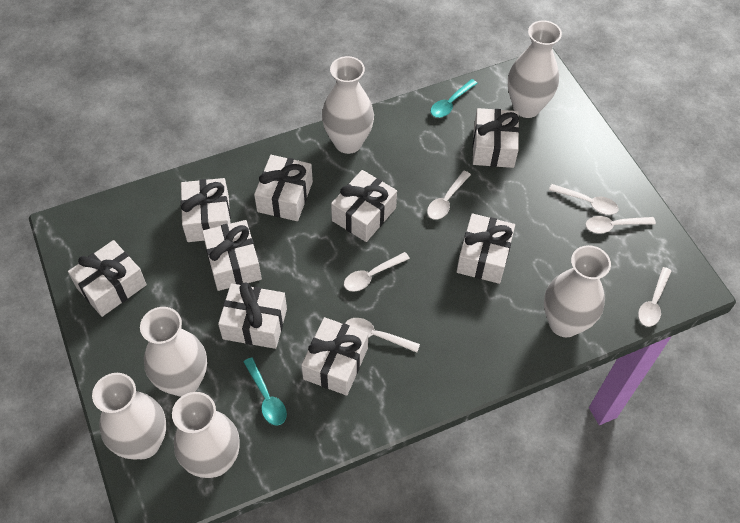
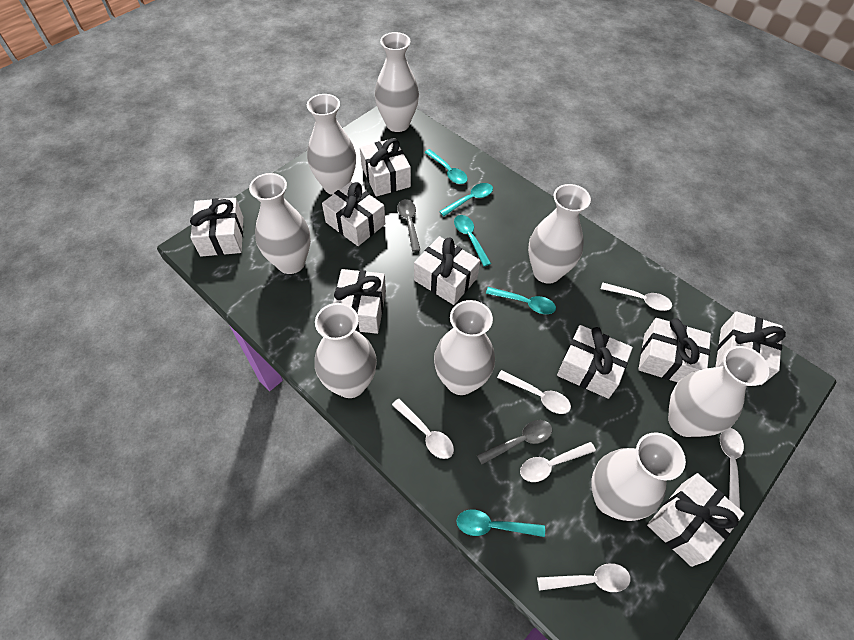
grey spoon: none = 0 -> [397,199,420,252] [477,420,552,464] = 2
turquoise spoon: [244,357,287,426] [431,79,478,118] = 2 -> [424,149,468,184] [439,183,493,216] [454,215,491,266] [457,510,545,537] [486,287,556,314] = 5
white vase: [92,373,166,460] [140,307,207,397] [172,392,240,478] [322,56,374,154] [508,20,562,118] [544,245,611,337] = 6 -> [249,173,311,274] [307,94,356,195] [315,303,377,398] [375,32,419,132] [434,300,495,395] [528,184,591,284] [591,432,686,521] [668,346,769,437] = 8

